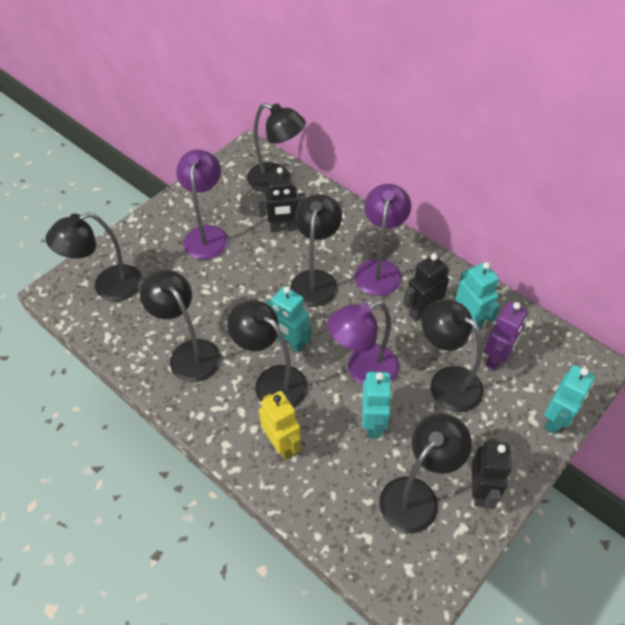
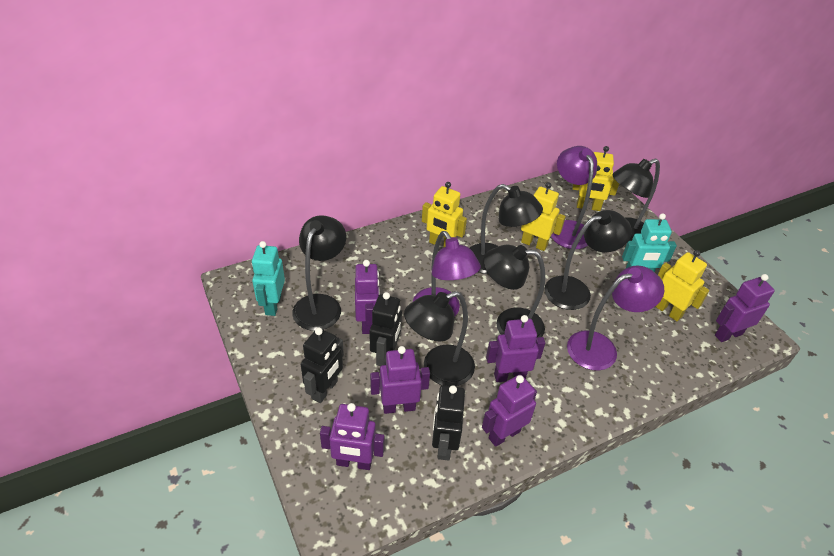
black lamp: [45,212,142,301] [140,270,221,382] [227,300,307,407] [247,103,306,192] [290,194,342,307] [379,413,472,533] [422,299,483,412] = 7 -> [292,215,346,331] [404,291,475,386] [470,184,543,274] [483,245,545,337] [545,210,632,310] [613,158,660,245] = 6
purple robot: [484,301,528,371] = 1 -> [320,403,384,470] [355,260,380,334] [370,346,430,414] [482,374,537,447] [486,315,545,382] [715,274,775,342] = 6
turquoise robot: [265,286,311,353] [362,372,392,438] [456,262,500,332] [544,365,595,434] = 4 -> [252,241,285,316] [622,213,677,272] = 2
yellow robot: [259,391,301,460] = 1 -> [422,182,467,248] [521,182,566,251] [573,146,619,211] [655,250,709,321] = 4

